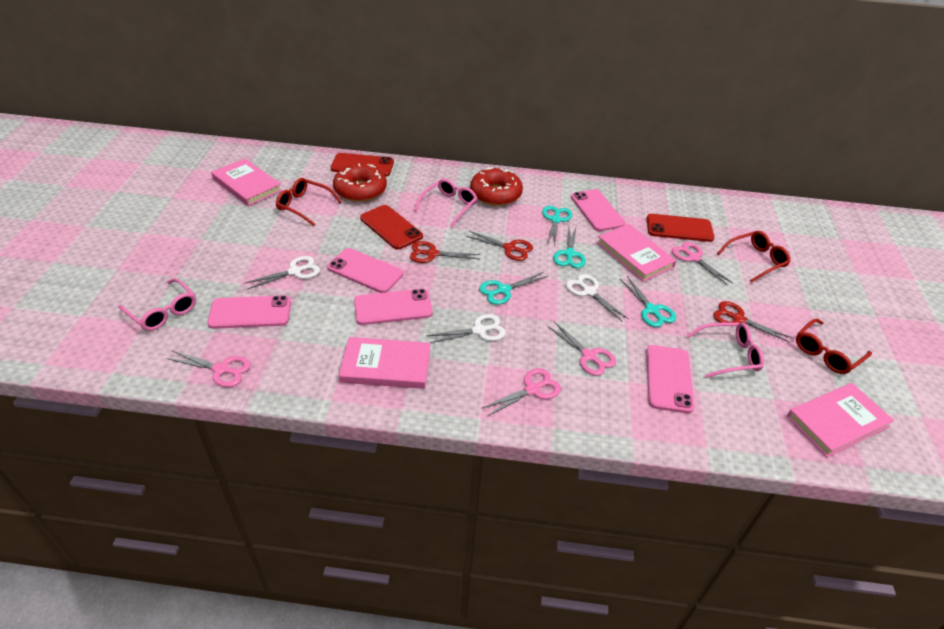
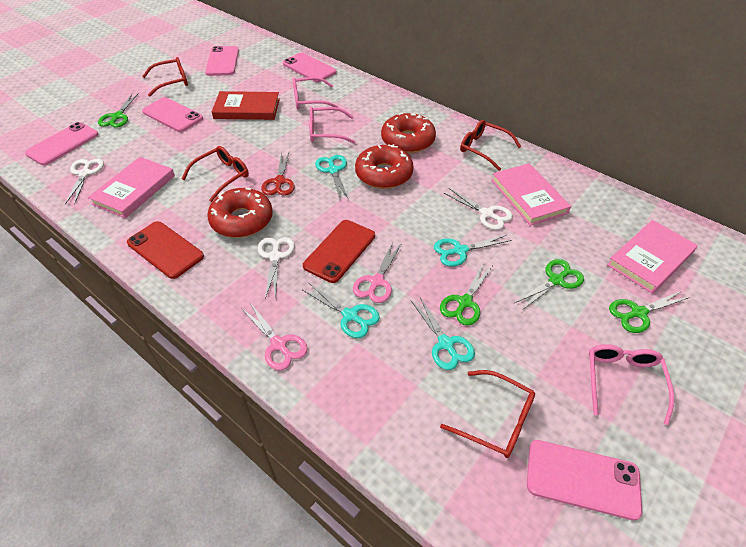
green scissors: none = 0 -> [98,93,139,128] [440,263,493,326] [515,259,584,311] [609,291,690,333] = 4
pink book: [211,158,282,206] [339,337,430,389] [597,224,677,282] [786,383,894,457] = 4 -> [88,157,175,218] [491,163,571,226] [607,220,698,294] = 3
pink scissors: [167,351,251,387] [481,368,561,416] [547,322,616,376] [672,242,733,286] = 4 -> [241,303,308,370] [353,242,402,303] = 2
red book: none = 0 -> [212,91,280,120] = 1
red donut: [333,164,387,202] [470,167,523,206] = 2 -> [207,188,273,238] [355,144,414,189] [381,113,436,153] = 3
red glasses: [276,178,342,226] [717,231,791,283] [796,318,872,374] = 3 -> [143,57,188,96] [182,146,249,202] [440,370,535,458] [460,120,521,171] = 4
red phone: [331,153,394,177] [360,205,423,250] [646,214,714,242] = 3 -> [127,221,204,279] [303,220,375,283] = 2
red scissors: [410,241,480,263] [466,231,533,261] [713,301,792,343] = 3 -> [261,152,295,196] = 1

